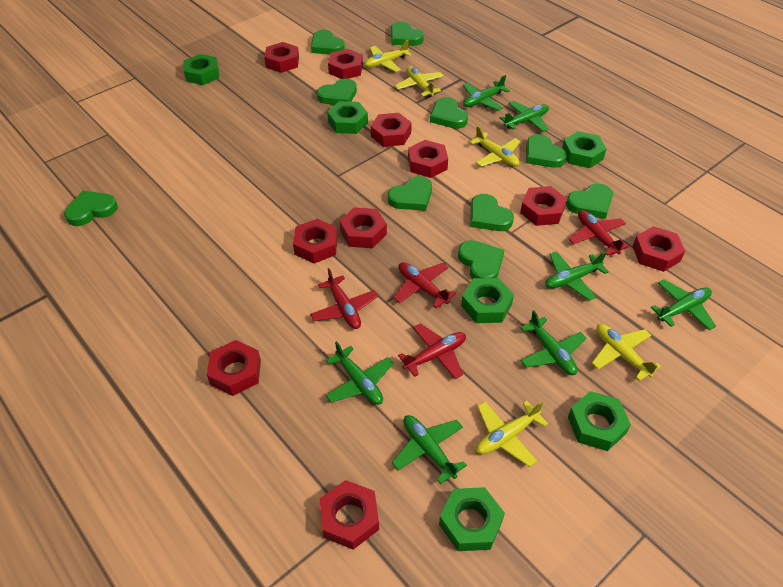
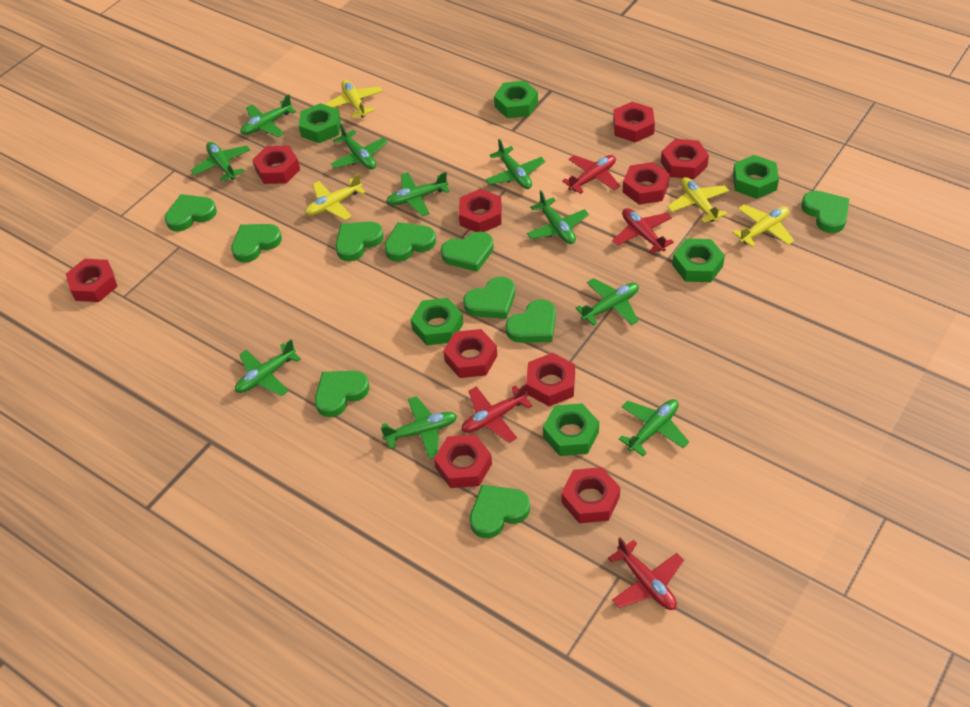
green plane: [325,341,394,405] [392,415,467,484] [463,75,510,111] [500,101,549,132] [521,310,586,375] [545,251,609,301] [650,279,716,330] = 7 -> [191,142,250,181] [235,339,301,396] [241,94,296,137] [331,124,388,169] [381,396,457,459] [386,172,450,216] [486,139,545,189] [527,190,589,244] [576,278,639,326] [619,399,689,457] = 10
yellow plane: [364,40,412,72] [395,66,444,97] [470,126,521,167] [476,401,548,467] [592,324,661,381] = 5 -> [306,173,366,220] [325,80,383,118] [667,177,729,223] [732,205,794,247] = 4

